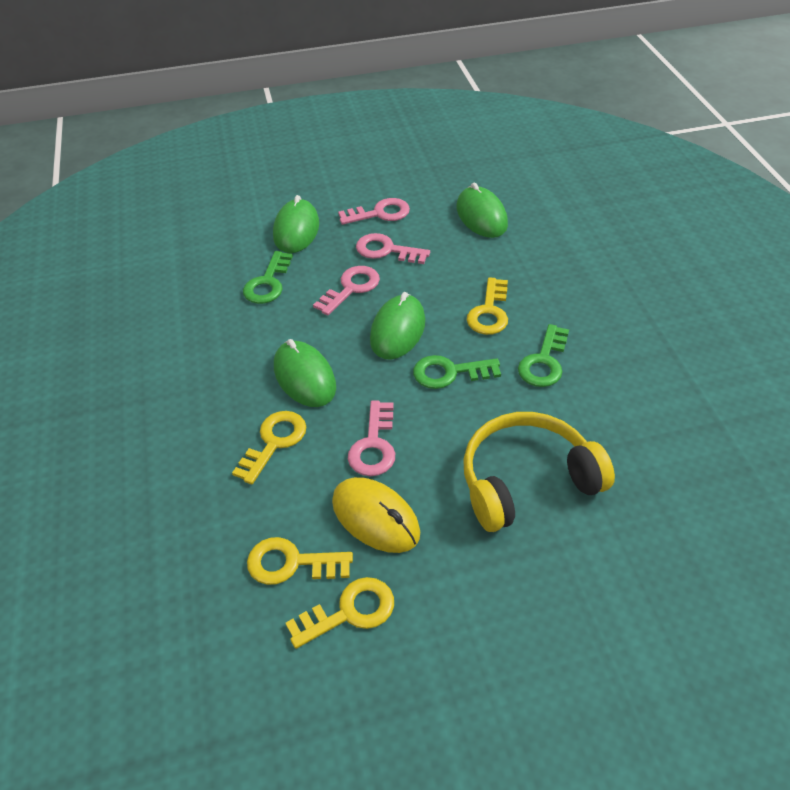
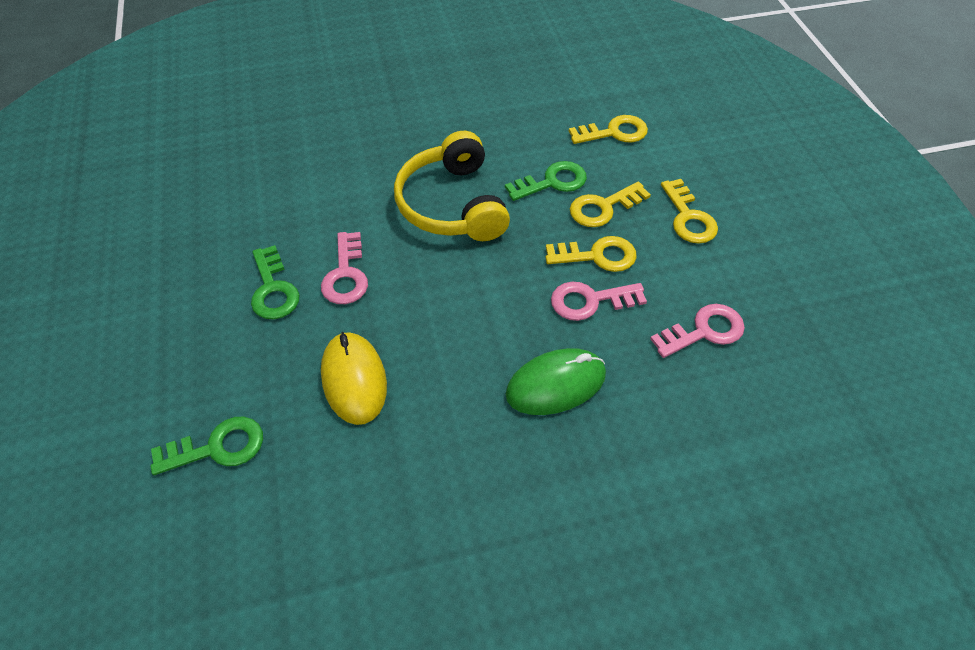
green mouse: [273,195,319,253] [274,339,336,407] [370,292,425,360] [456,183,508,238] = 4 -> [506,348,606,415] = 1
pink key: [313,266,380,316] [338,198,410,225] [348,401,395,476] [356,233,430,264] = 4 -> [321,232,368,304] [551,282,647,321] [650,304,745,358] = 3

